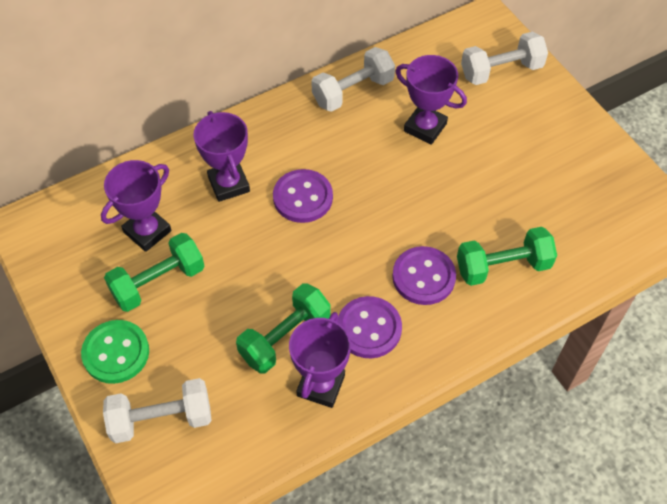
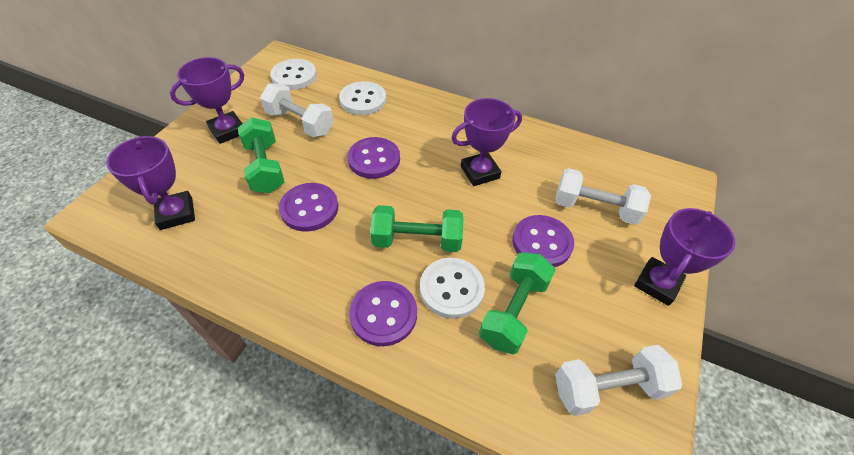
green button: [81,320,149,384] = 1 -> none = 0
purple button: [273,169,333,223] [337,296,402,358] [392,246,456,305] = 3 -> [279,183,338,232] [347,137,400,179] [349,281,417,346] [512,215,574,267] = 4
white button: none = 0 -> [270,59,317,90] [339,81,386,115] [420,258,485,319] = 3

